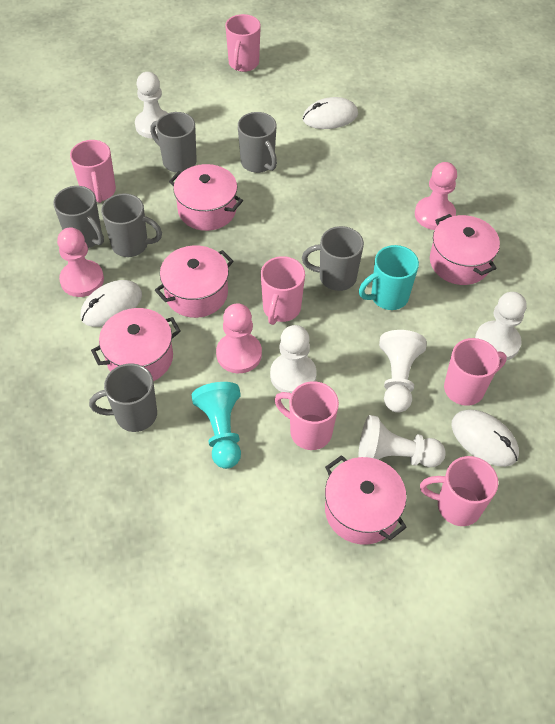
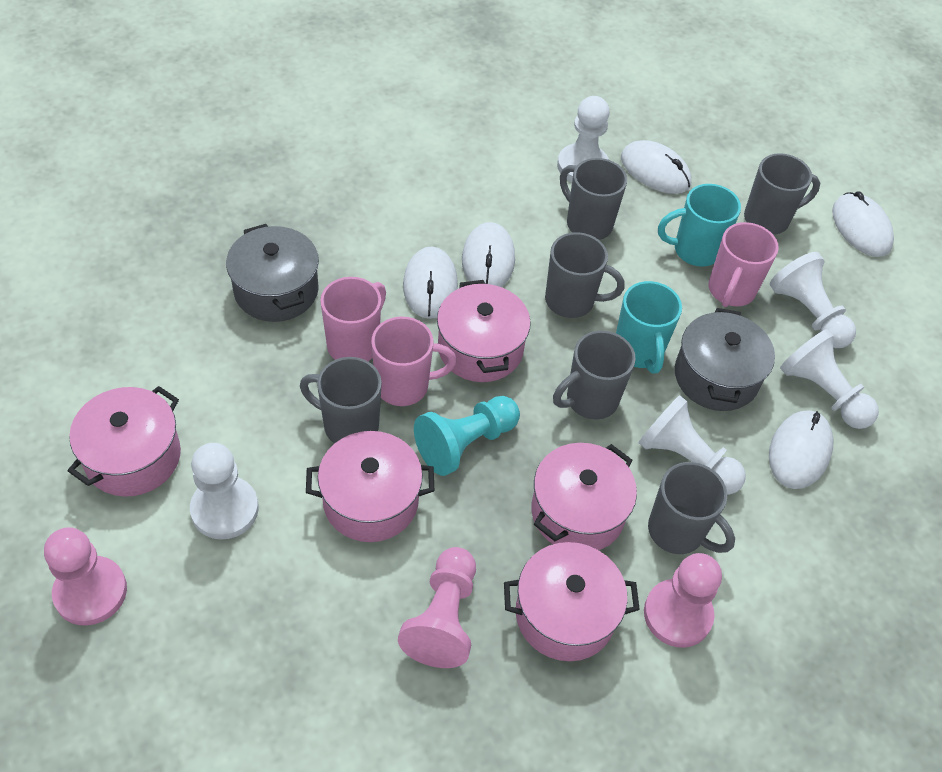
grey pot: none = 0 -> [226,224,319,322] [675,308,775,411] = 2
pink mug: [70,140,116,203] [225,14,261,72] [261,256,305,325] [275,381,339,450] [420,456,498,526] [444,338,507,406] = 6 -> [320,277,386,361] [371,317,457,406] [708,222,779,307] = 3
turquoise mug: [359,245,419,310] = 1 -> [616,281,682,374] [658,184,741,267] = 2
white mouse: [81,280,142,327] [303,97,358,129] [451,410,519,467] = 3 -> [403,247,458,319] [462,222,515,287] [621,140,692,194] [769,410,833,489] [832,191,894,257] = 5

